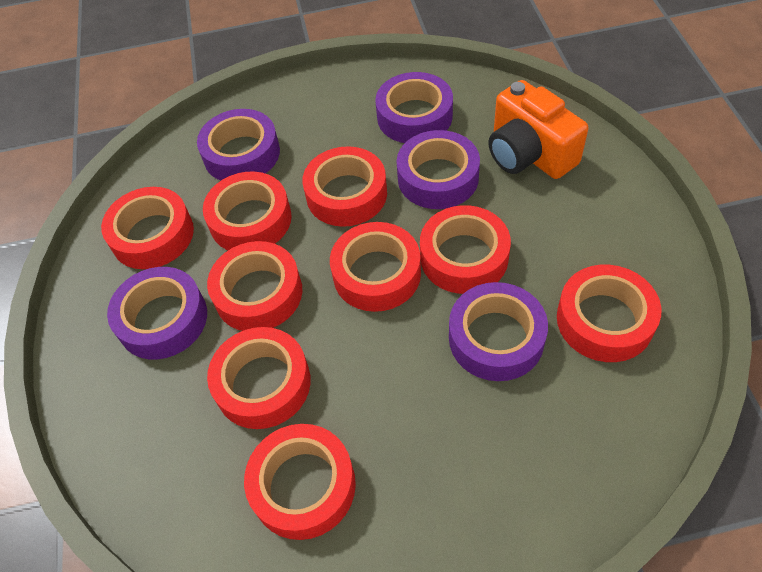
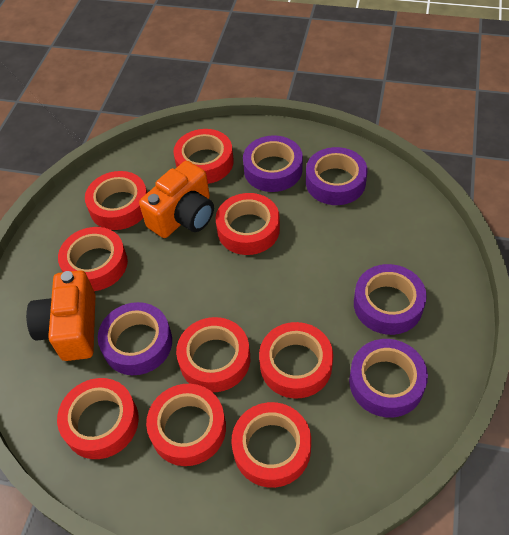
orange camera: [488,80,588,179] = 1 -> [26,270,96,361] [139,161,214,238] = 2

